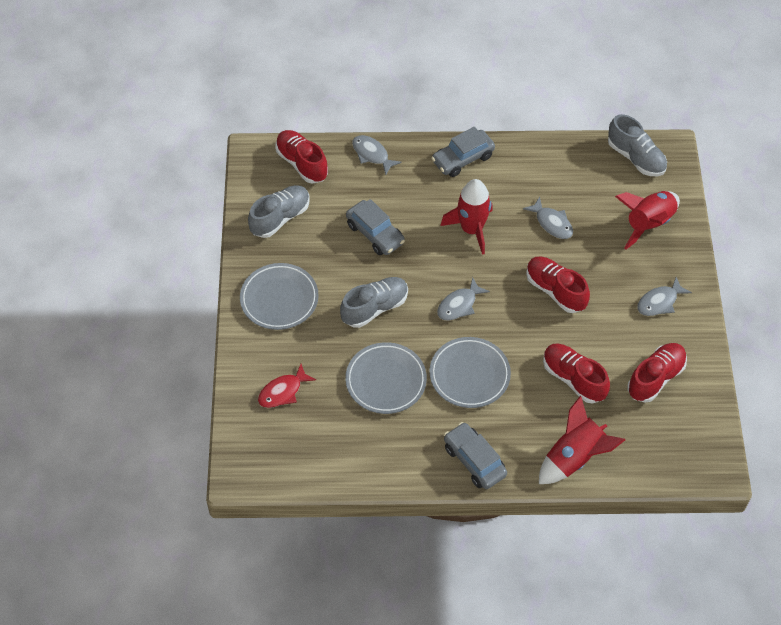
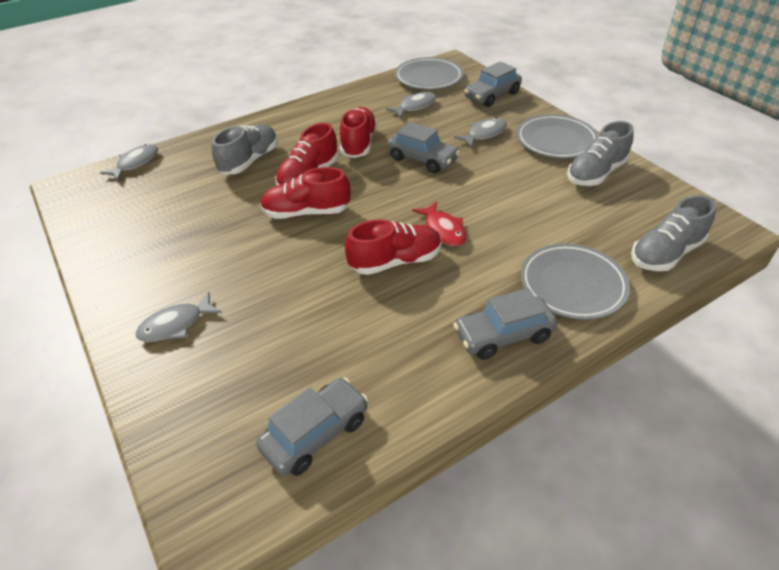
grey car: [346,199,405,255] [431,127,495,177] [444,422,507,489] = 3 -> [256,377,368,476] [387,122,460,173] [453,288,557,360] [464,61,522,107] = 4
red rocket: [440,179,493,255] [539,395,625,484] [615,191,680,249] = 3 -> none = 0

